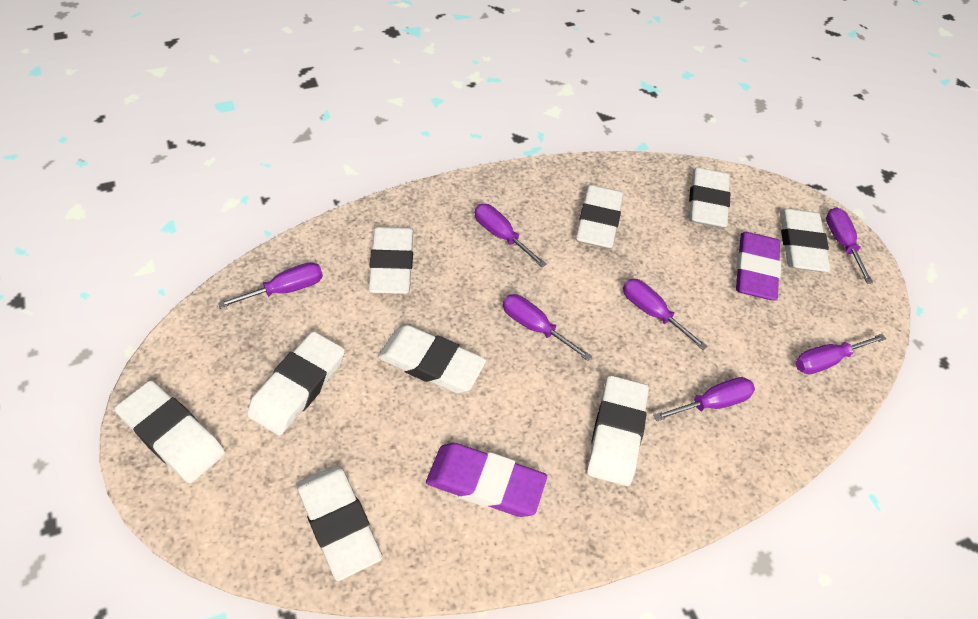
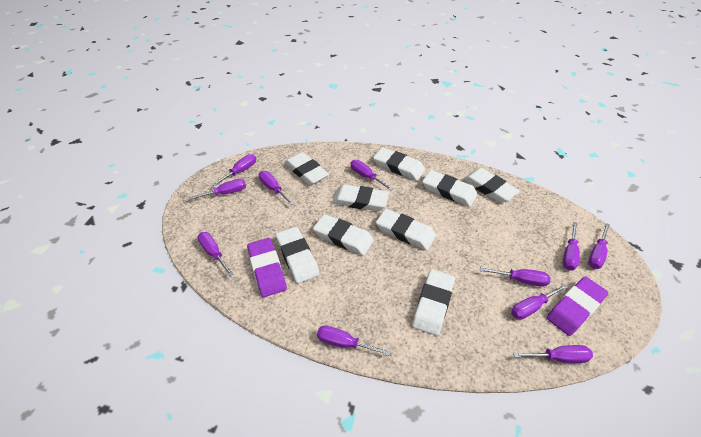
purple screwdriver: [218,262,323,309] [475,204,546,267] [503,294,592,361] [623,279,708,350] [654,377,755,421] [795,334,886,374] [826,207,873,284] = 7 -> [188,179,246,200] [197,232,233,276] [212,154,256,187] [259,171,294,205] [317,325,391,356] [350,160,393,191] [480,267,551,287] [511,284,568,320] [513,345,593,363] [563,222,580,271] [588,223,610,269] = 11

